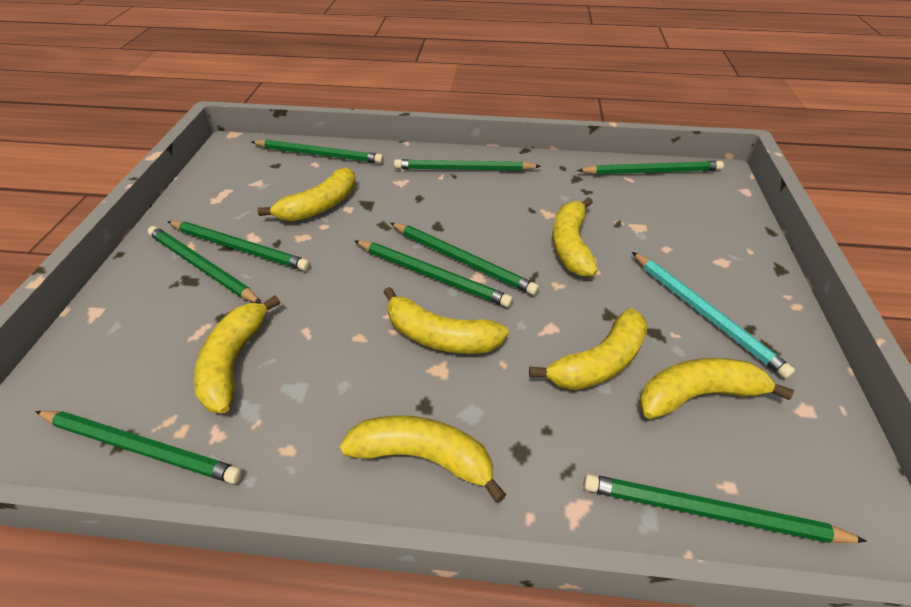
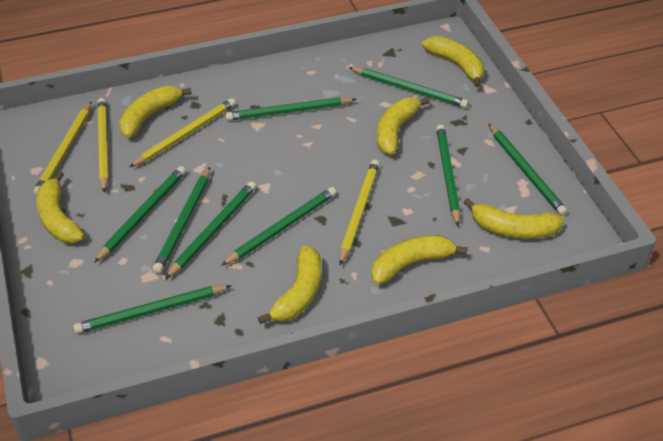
turquoise pencil: [632,252,795,379] = 1 -> none = 0
yellow pencil: none = 0 -> [34,101,92,195] [97,98,109,193] [129,98,236,167] [339,160,380,265] = 4

